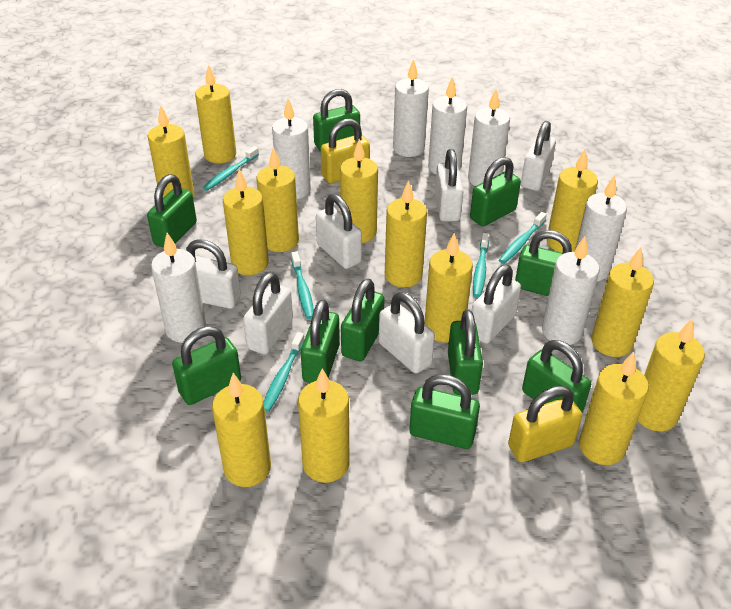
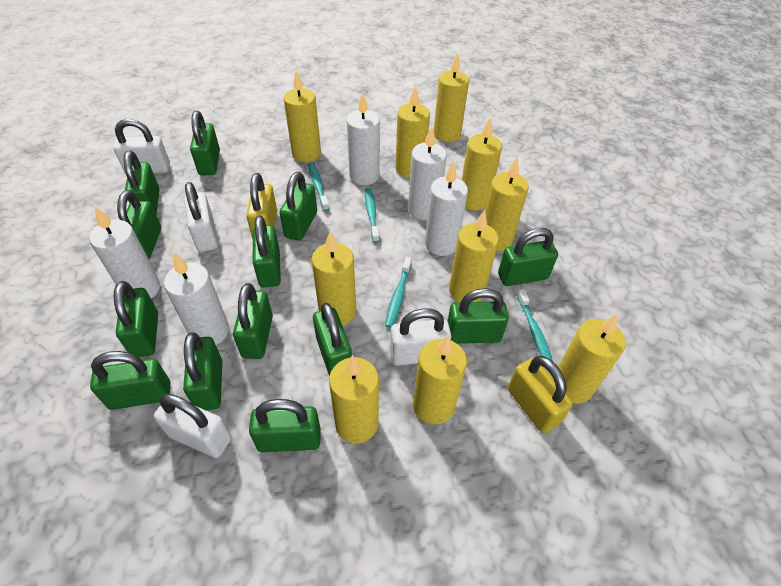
green padlock: [147,174,197,248] [172,326,241,405] [301,299,340,383] [313,89,360,151] [341,278,385,361] [409,374,480,449] [448,309,483,395] [470,157,521,226] [515,230,572,296] [522,340,591,413] = 10 -> [90,351,170,410] [114,281,158,357] [117,190,161,259] [123,151,159,214] [183,332,222,411] [190,111,220,175] [233,283,273,359] [249,399,321,452] [253,215,281,288] [280,172,317,241] [313,303,352,376] [448,288,509,344] [498,228,558,286] = 13
turquoise toothbrush: [203,146,259,191] [264,332,304,412] [291,251,314,319] [473,233,489,298] [499,212,547,264] = 5 -> [308,162,329,211] [365,188,379,243] [385,257,412,328] [517,289,553,361] = 4
white candle: [151,233,206,343] [272,98,311,199] [393,59,429,157] [428,77,467,174] [468,89,510,186] [542,236,600,345] [575,175,627,281] = 7 -> [89,207,160,299] [164,252,229,345] [347,92,380,185] [408,126,447,220] [425,161,468,256] = 5
white padlock: [186,240,241,309] [243,272,293,355] [316,194,362,269] [379,292,435,373] [435,149,463,222] [472,264,521,344] [521,121,556,191] = 7 -> [113,119,170,174] [154,394,231,458] [184,182,218,252] [390,308,451,366] = 4
yellow candle: [148,106,195,199] [195,64,236,163] [212,373,271,487] [223,169,269,275] [256,147,299,252] [298,368,350,483] [340,139,378,243] [385,180,427,287] [424,233,473,343] [546,149,598,253] [579,352,649,465] [592,247,654,357] [638,319,705,432] = 13 -> [284,70,321,162] [312,231,356,325] [329,355,379,443] [395,85,430,178] [413,335,467,424] [434,52,469,142] [449,210,499,302] [462,118,502,211] [485,157,529,251] [558,314,626,404] = 10

